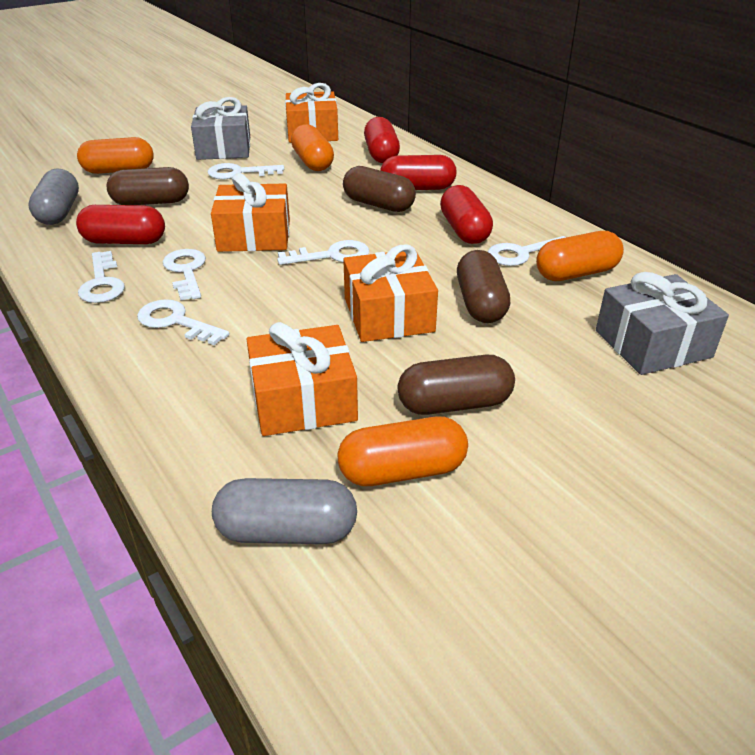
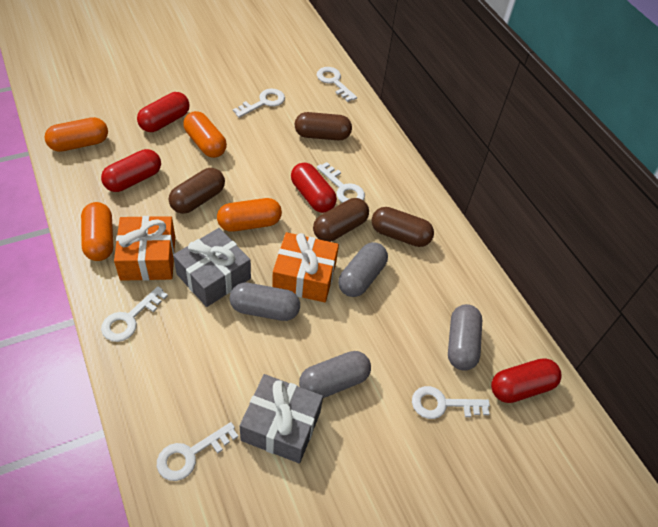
grey capsule: [28,168,79,225] [212,478,357,544] = 2 -> [229,283,300,321] [299,351,371,398] [338,242,388,297] [448,304,482,371] = 4
orange gift: [211,173,290,252] [246,322,358,436] [285,83,338,143] [343,245,438,342] = 4 -> [114,216,175,281] [272,232,339,302] = 2

